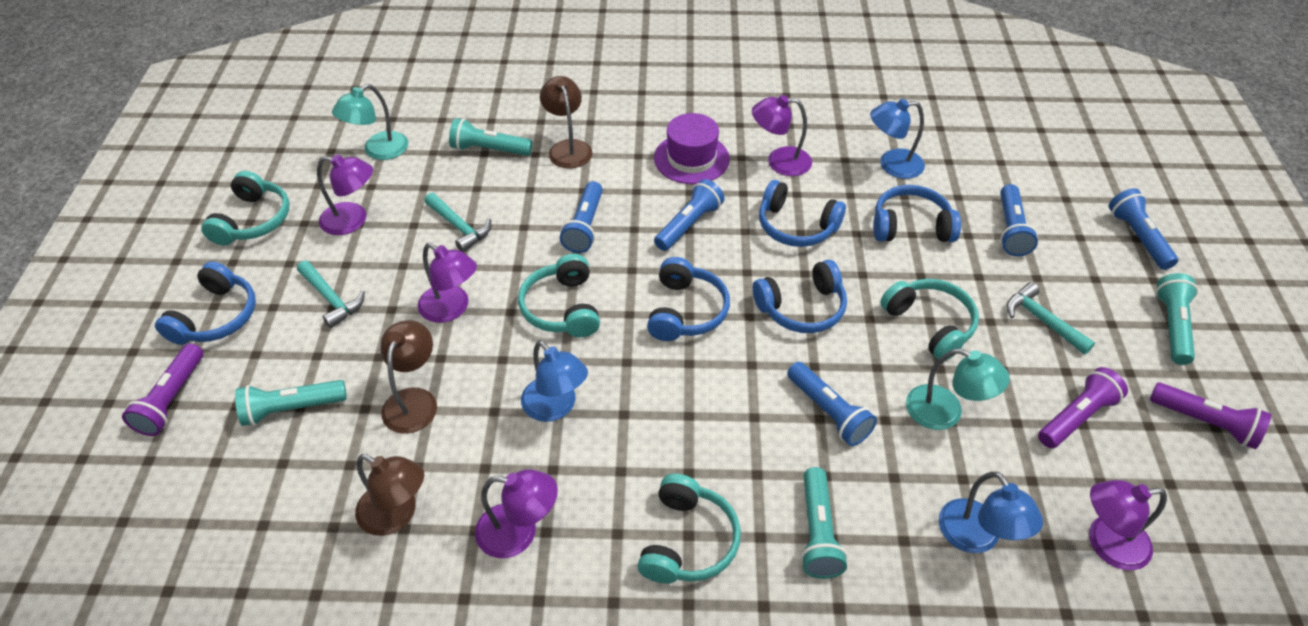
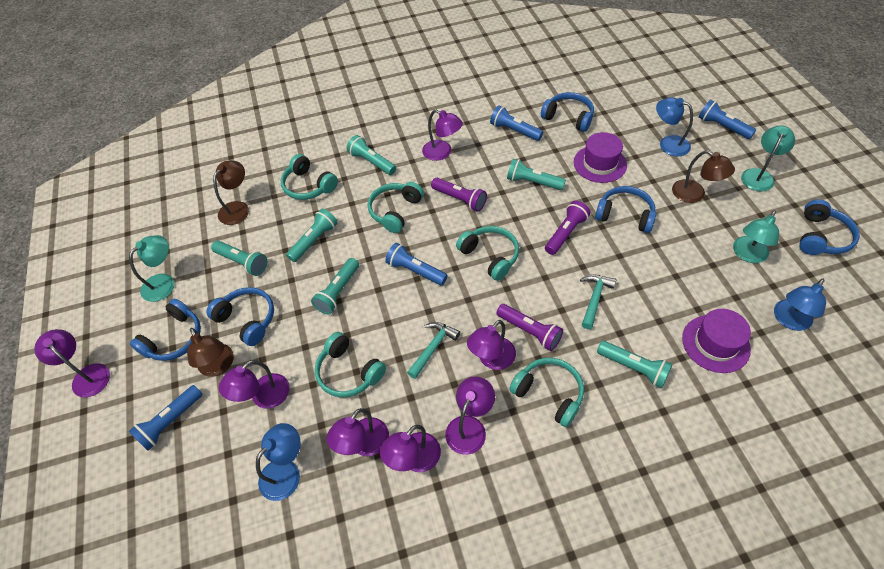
blue flashlight: [560,181,603,253] [654,179,725,251] [787,362,877,446] [1000,184,1038,256] [1109,188,1178,270] = 5 -> [128,385,203,451] [385,243,448,285] [490,106,543,141] [699,100,756,139] = 4
purple hat: [654,113,730,184] = 1 -> [574,132,627,183] [682,309,751,373] = 2
purple lamp: [317,154,373,235] [418,243,477,323] [475,470,558,558] [752,95,812,176] [1089,480,1167,570] = 5 -> [34,329,110,397] [219,360,290,409] [326,408,389,456] [380,425,441,472] [422,110,463,161] [445,376,495,455] [467,320,516,370] = 7
turquoise flashlight: [235,380,347,426] [449,118,533,156] [801,467,847,579] [1156,273,1198,365] = 4 -> [211,241,267,276] [286,209,338,262] [311,258,359,314] [347,135,396,175] [507,159,566,190] [597,341,673,388] = 6
turquoise hammer: [297,261,365,328] [424,193,491,252] [1007,282,1095,355] = 3 -> [407,322,460,379] [580,274,616,329] = 2
turquoise headphones: [201,171,289,245] [518,254,600,337] [637,474,741,584] [880,279,979,361] = 4 -> [281,154,338,200] [315,332,386,397] [368,182,424,233] [456,226,519,281] [509,358,584,427] = 5
turquoise lamp: [332,84,408,160] [906,349,1010,430] = 2 -> [129,235,174,302] [733,210,779,263] [741,126,795,192] = 3

